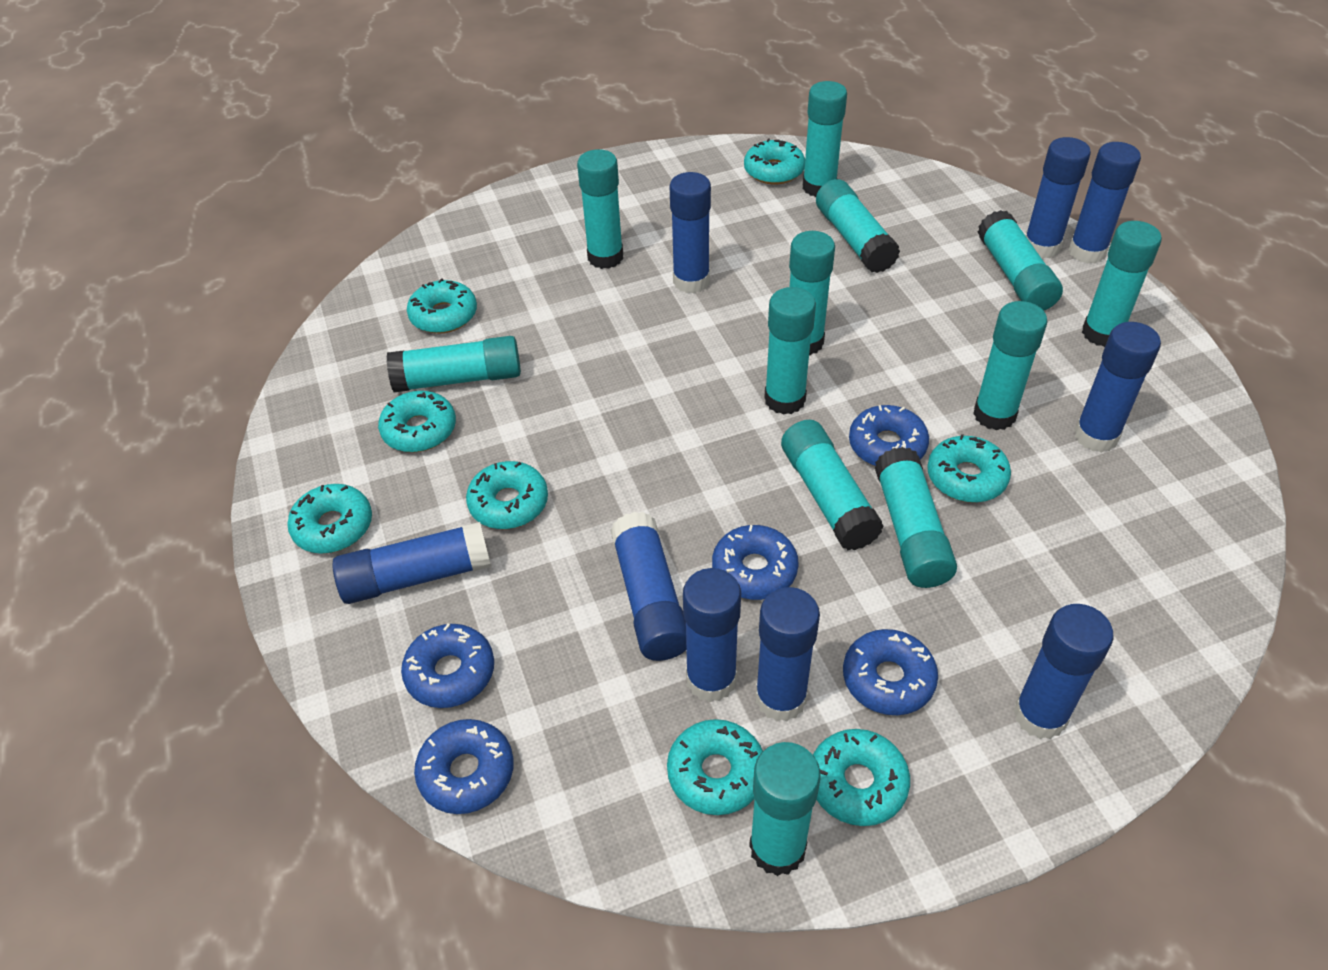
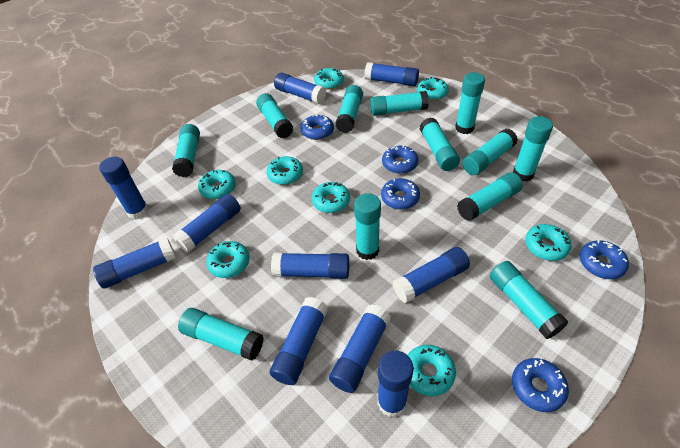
blue glue stick: [332,522,491,604] [610,512,687,661] [670,172,711,293] [683,568,741,702] [756,587,820,721] [1013,604,1114,739] [1026,137,1091,259] [1069,142,1141,263] [1074,322,1161,452] = 9 -> [93,238,176,289] [99,156,149,220] [173,194,241,253] [270,297,328,385] [271,253,349,279] [274,73,326,104] [329,304,391,393] [364,62,419,86] [378,350,413,417] [393,247,470,303] = 10

